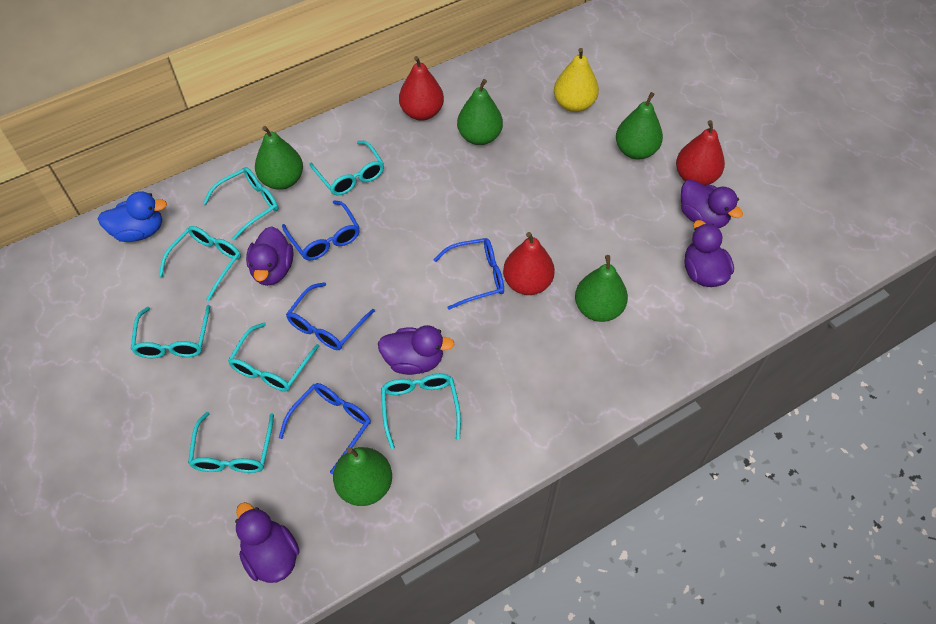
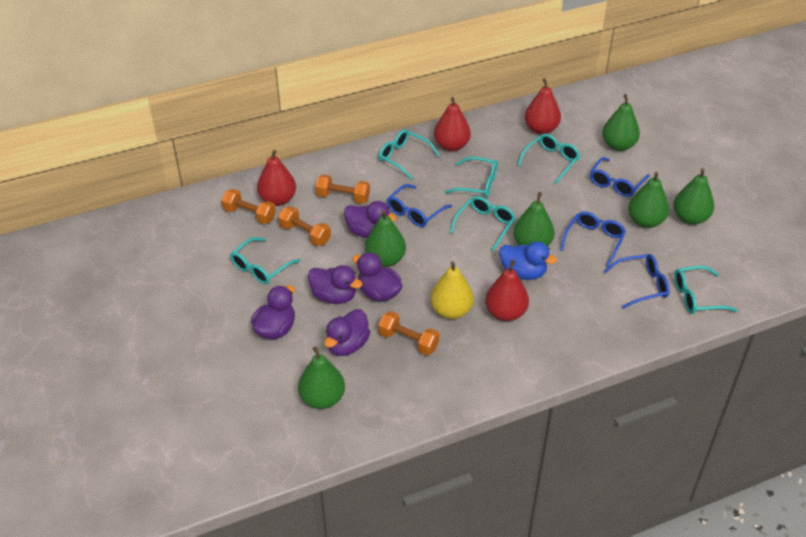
green pear: [255,126,303,190] [333,447,392,506] [457,79,503,145] [575,255,628,322] [616,92,663,160] = 5 -> [298,346,345,409] [365,210,406,267] [513,192,554,247] [602,94,640,151] [628,172,669,228] [673,168,714,225] = 6
orange dumbbell: none = 0 -> [221,189,276,224] [278,206,331,246] [315,175,370,204] [378,311,439,355] = 4
red pear: [399,56,444,121] [503,232,555,295] [676,120,725,185] = 3 -> [257,150,296,206] [434,97,471,151] [485,260,529,321] [525,78,561,135] = 4
turquoise glasses: [131,305,210,358] [159,226,241,301] [188,412,274,473] [203,167,278,240] [228,323,319,391] [309,141,384,196] [381,374,461,449] = 7 -> [230,237,300,284] [379,130,440,180] [445,157,498,198] [450,196,516,251] [517,134,580,184] [674,266,738,314] = 6

